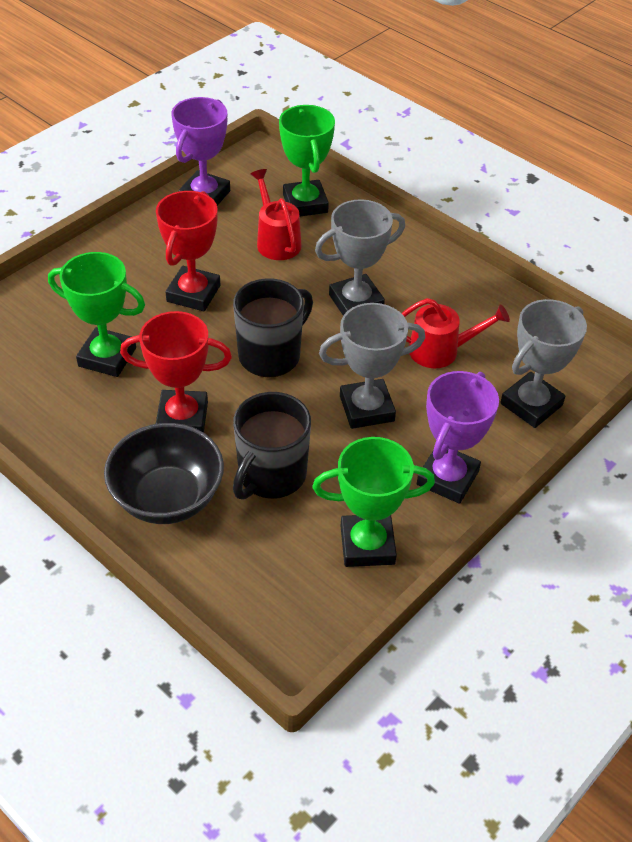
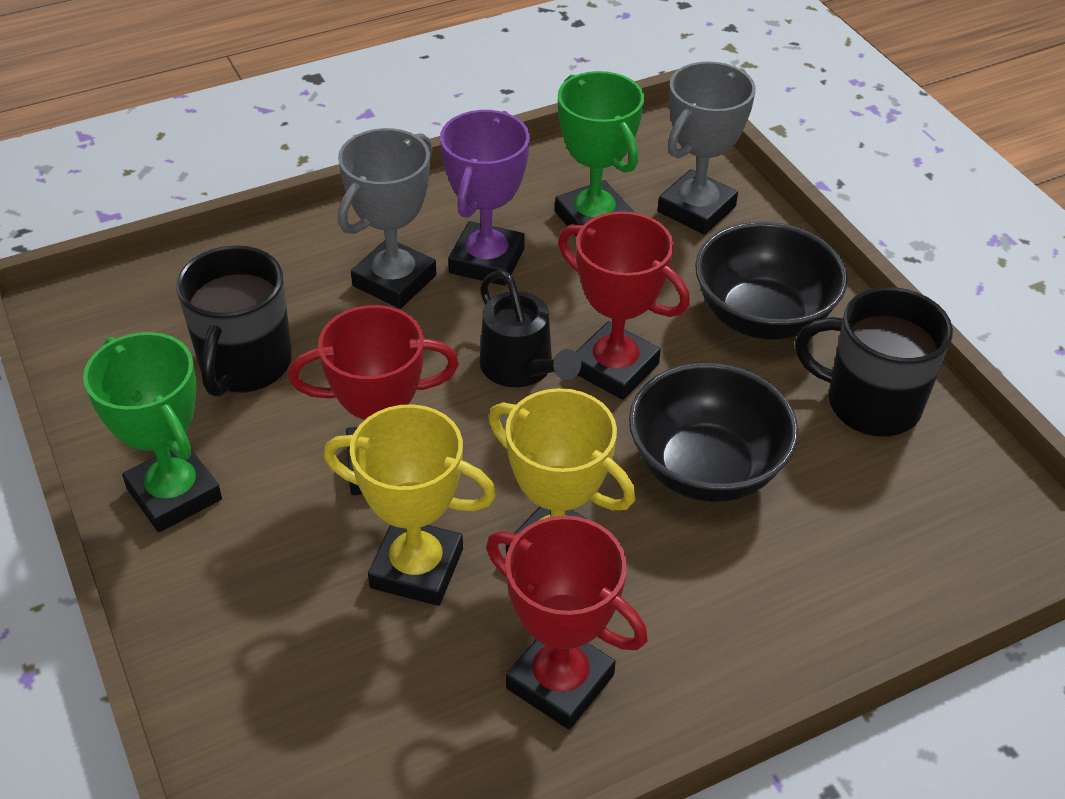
black bowl: [104,423,224,524] = 1 -> [629,363,798,502] [695,222,848,340] = 2
black watering can: none = 0 -> [479,270,581,387] = 1
green trophy: [48,252,145,377] [279,105,335,216] [312,437,435,567] = 3 -> [83,332,222,532] [555,71,644,237] = 2
grey trophy: [315,199,405,315] [319,303,425,429] [500,299,587,428] = 3 -> [338,128,436,309] [658,61,756,235] = 2
purple trophy: [171,97,230,206] [417,371,499,504] = 2 -> [440,110,530,286] = 1
red trophy: [120,311,232,432] [156,191,220,311] = 2 -> [289,305,459,495] [486,516,648,729] [558,211,690,400] = 3
red watering can: [251,169,302,260] [401,298,510,368] = 2 -> none = 0
yellow trophy: none = 0 -> [324,404,496,606] [488,388,635,555] = 2

